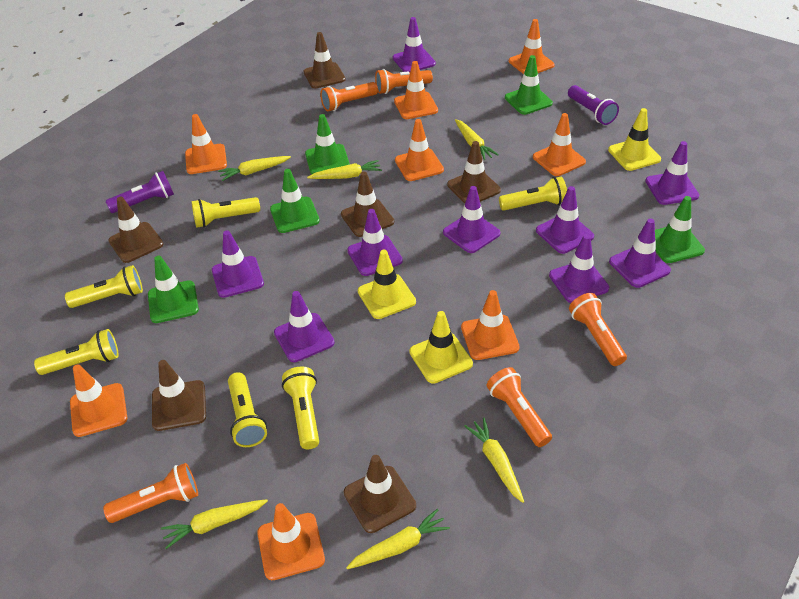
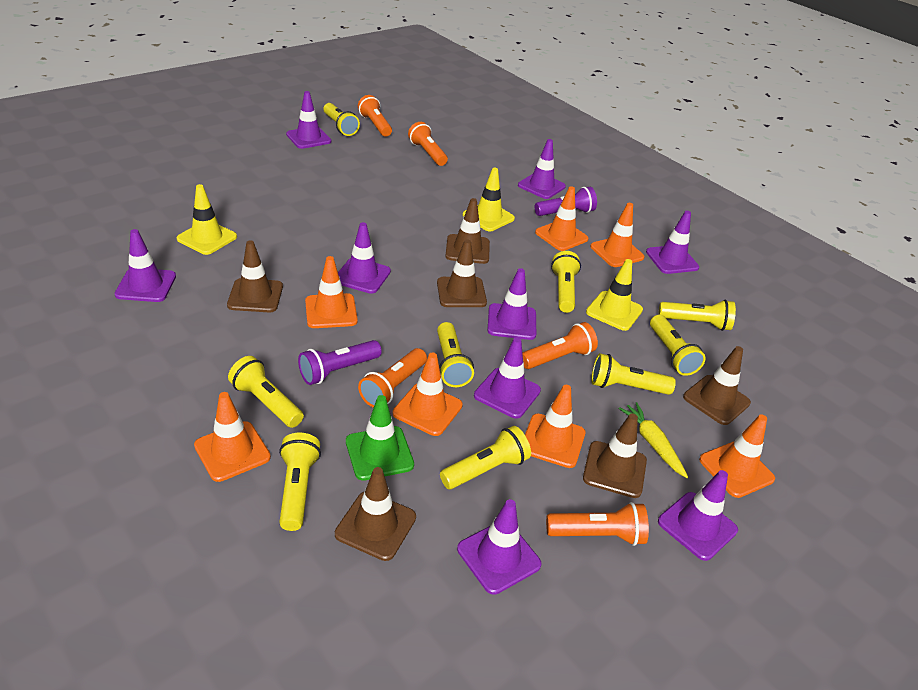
green traffic cone: [148,256,199,323] [270,169,320,233] [305,114,350,174] [505,55,553,115] [655,196,705,263] = 5 -> [346,395,414,481] = 1
orange traffic cone: [70,364,127,437] [185,114,227,174] [257,503,325,580] [394,61,438,119] [395,119,444,181] [461,290,520,360] [509,19,555,74] [533,113,586,176] = 8 -> [194,392,271,482] [305,256,358,328] [393,352,463,436] [525,385,585,468] [535,186,588,251] [590,203,644,267] [699,414,775,498] = 7
yellow carrot: [161,499,268,549] [218,156,291,181] [307,160,382,179] [346,509,450,569] [455,119,499,160] [464,418,524,503] = 6 -> [618,402,688,478] = 1
yellow flashlight: [34,329,119,375] [65,265,143,308] [191,197,260,228] [228,372,267,447] [282,367,319,449] [499,177,567,211] = 6 -> [228,356,304,428] [279,433,321,531] [323,103,360,136] [437,322,474,387] [440,426,531,489] [551,251,581,313] [591,353,676,395] [650,315,706,376] [658,300,736,331] = 9

